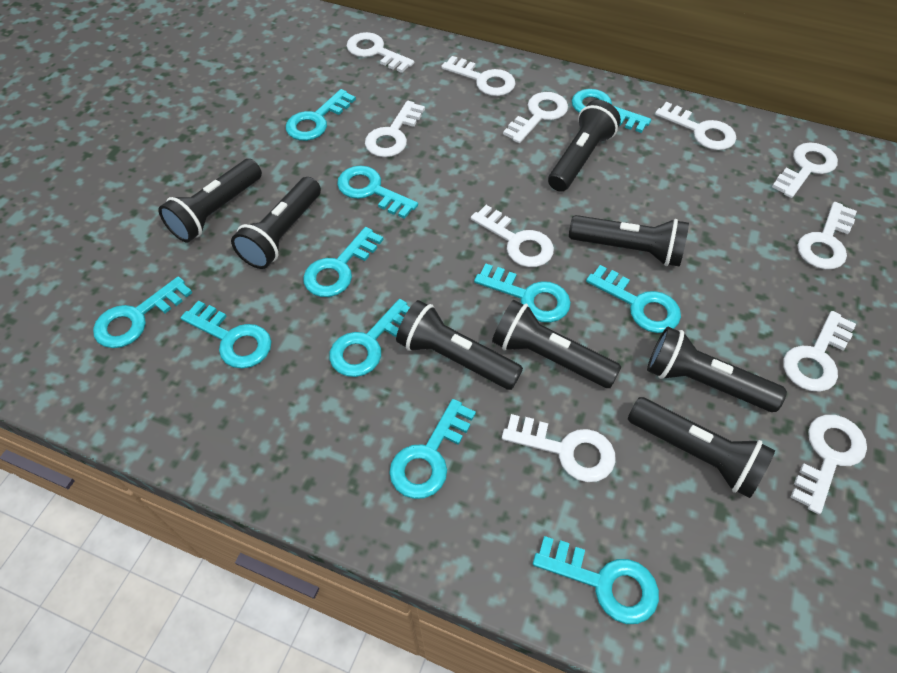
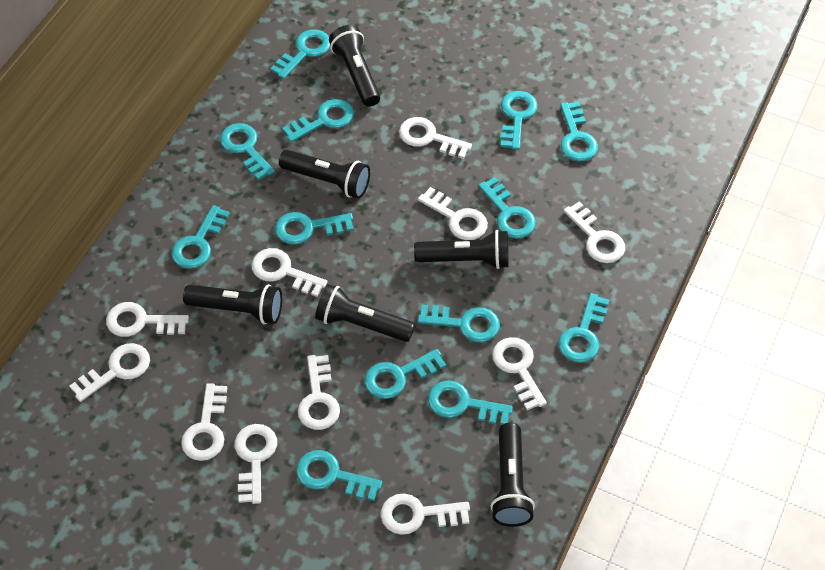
black flashlight: [158,159,262,242] [231,177,321,269] [396,300,523,390] [492,300,621,388] [548,100,621,192] [569,215,689,266] [628,397,775,498] [647,327,787,412] = 8 -> [183,284,282,324] [279,150,370,199] [315,284,415,342] [329,25,380,107] [414,230,509,269] [491,423,535,527] = 6
turquoise key: [93,276,192,348] [181,300,271,369] [286,89,356,141] [303,227,383,297] [329,299,410,377] [337,165,418,219] [389,399,476,499] [474,264,571,323] [533,536,659,624] [572,89,651,133] [586,265,681,333] = 11 -> [171,205,230,269] [220,123,275,180] [270,29,330,79] [275,212,354,245] [282,99,354,142] [296,450,383,501] [365,349,446,399] [418,305,500,342] [428,380,513,425] [478,177,536,238] [501,91,538,150] [558,293,609,363] [560,102,598,161] = 13

